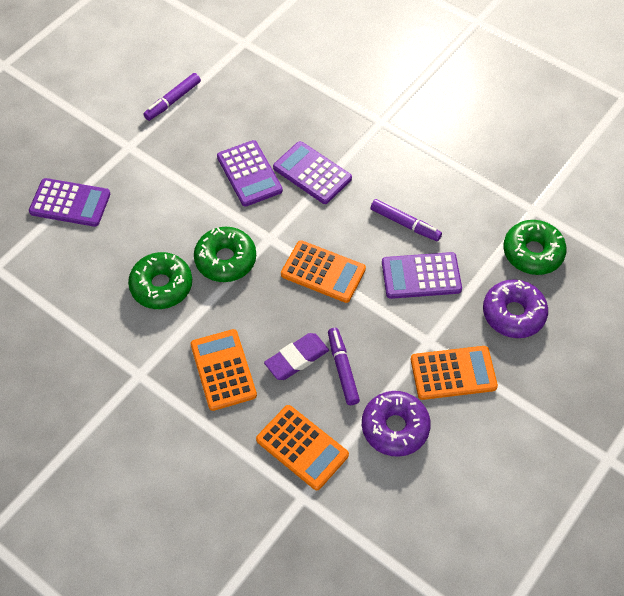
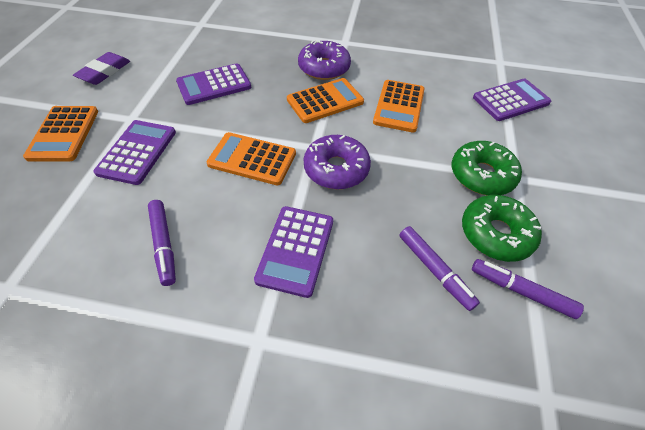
green donut: [128,252,192,309] [194,227,256,282] [503,220,567,275] = 3 -> [452,141,522,195] [462,195,542,262] = 2

